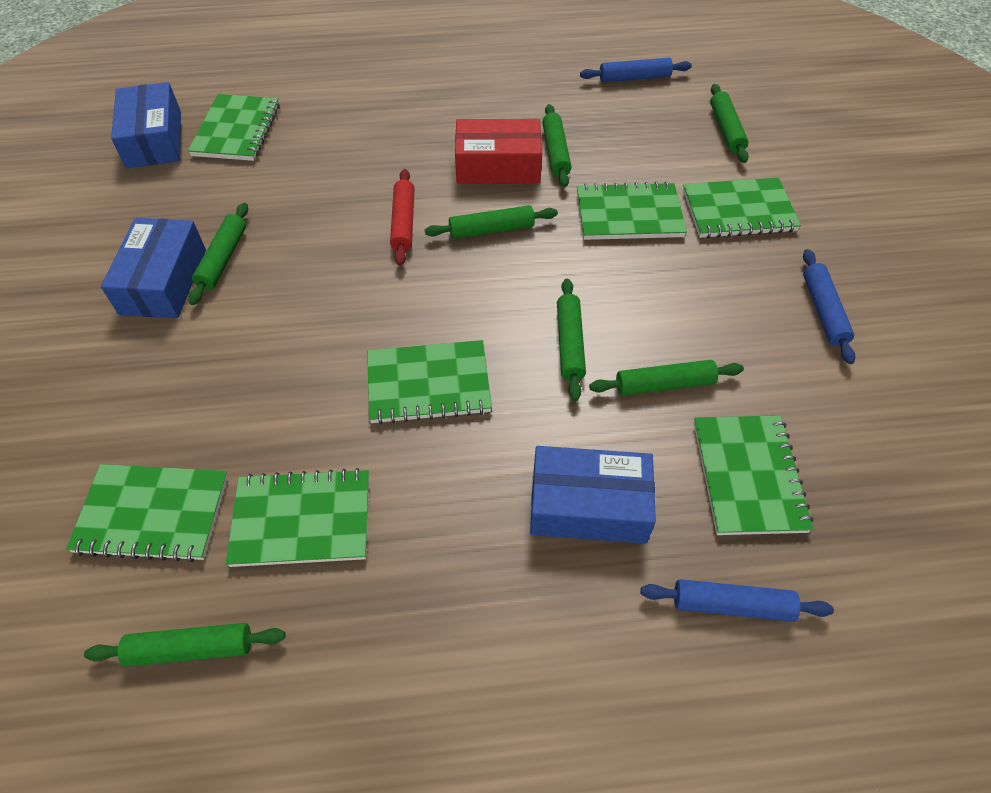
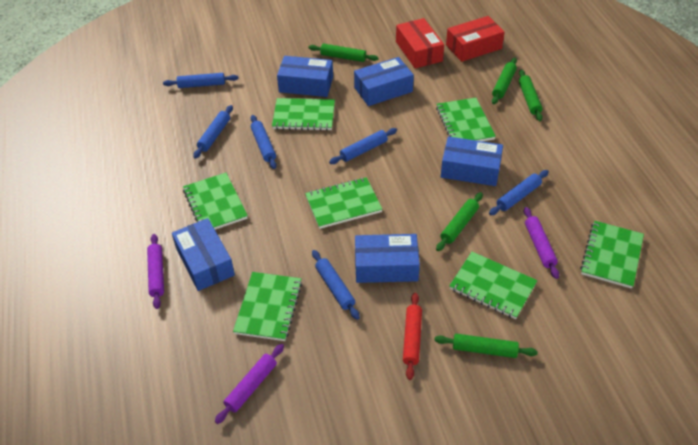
blue box: [101,218,206,318] [111,82,181,168] [530,446,656,544] = 3 -> [172,218,235,291] [277,56,333,97] [354,57,414,106] [355,234,420,283] [441,136,503,186] = 5
blue rolling pin: [580,58,692,83] [640,579,834,622] [803,249,856,364] = 3 -> [163,73,239,88] [193,105,233,158] [250,115,277,169] [312,250,360,320] [329,128,397,164] [489,170,549,215] = 6
green rolling pin: [84,623,285,667] [189,203,248,305] [425,205,558,239] [542,104,571,187] [557,279,586,401] [589,360,744,396] [710,84,749,163] = 7 -> [309,44,379,62] [434,334,538,358] [436,192,483,251] [492,58,517,104] [519,70,543,121] = 5
purple rolling pin: none = 0 -> [147,234,164,309] [215,344,284,424] [524,207,559,279] = 3
red box: [455,119,542,184] = 1 -> [396,18,444,69] [446,16,505,62] = 2

